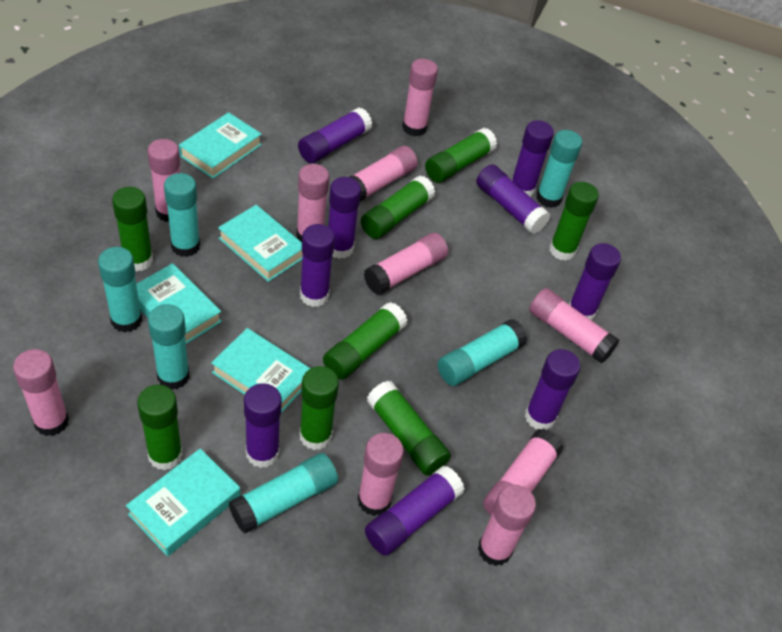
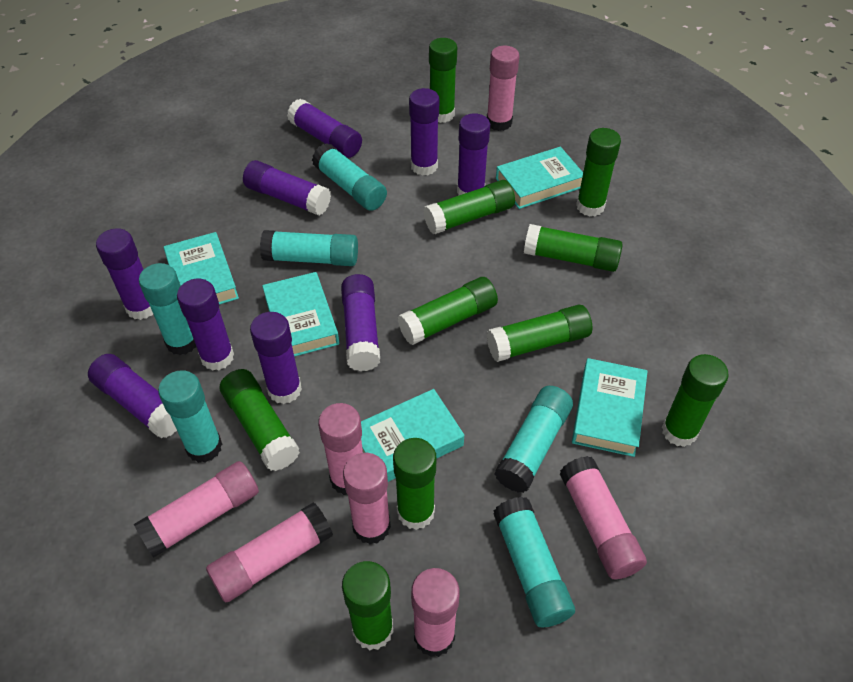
green glue stick: [112,187,153,272] [137,385,183,471] [299,366,339,450] [323,302,408,380] [361,175,435,239] [367,381,451,476] [425,128,497,183] [549,182,599,261] = 8 -> [220,369,300,471] [342,561,393,650] [393,438,436,530] [398,277,498,345] [423,180,515,234] [429,38,457,123] [487,305,592,362] [524,224,623,272] [576,128,621,216] [662,354,729,447] = 10
pink glue stick: [13,349,69,436] [148,139,180,222] [296,164,329,242] [350,146,418,202] [358,433,404,516] [364,233,448,295] [402,59,438,136] [478,485,536,566] [483,429,564,515] [529,288,619,363] = 10 -> [134,461,259,558] [206,502,333,603] [318,403,363,495] [343,453,391,544] [411,568,460,657] [487,46,519,131] [560,456,647,579] = 7

